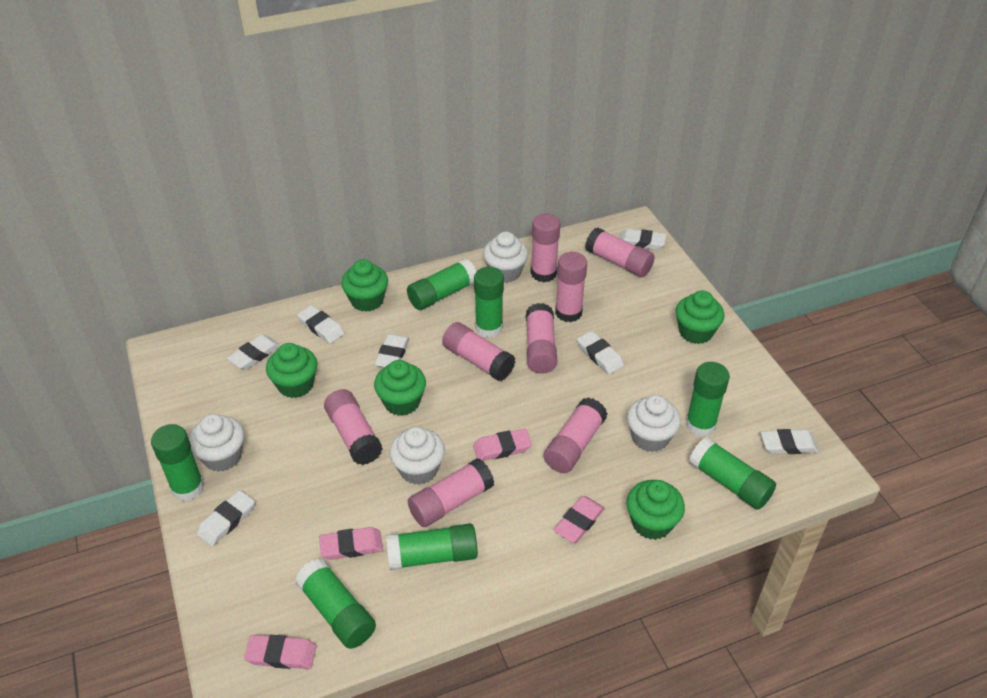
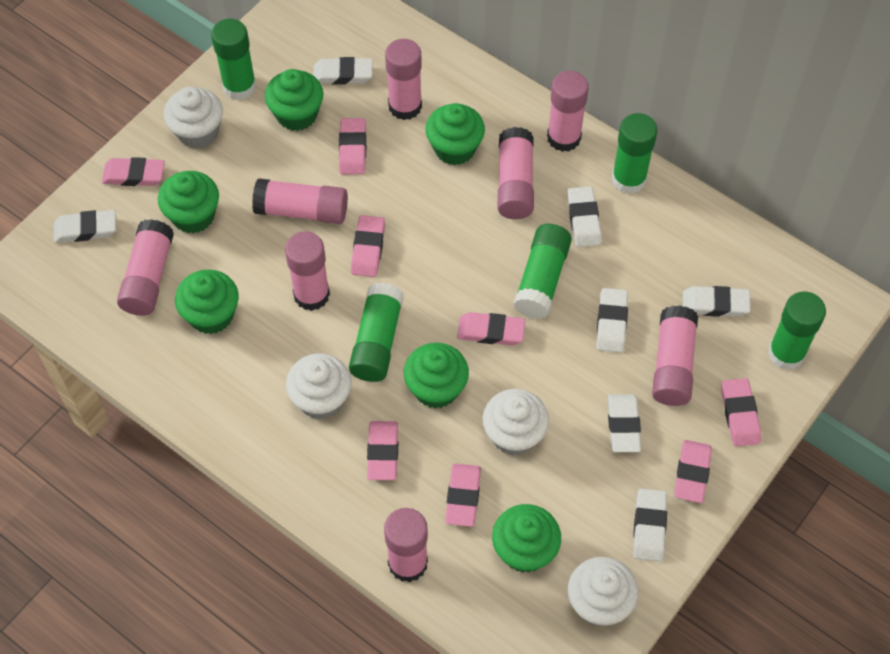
green cupcake: [266,343,317,398] [341,259,388,312] [374,360,426,416] [626,480,685,540] [675,291,724,344] = 5 -> [158,171,219,234] [175,270,239,334] [265,69,324,131] [403,343,469,409] [425,103,485,165] [492,504,561,573] = 6
green glue stick: [151,424,204,501] [295,559,376,649] [386,524,478,570] [407,258,476,310] [474,267,504,338] [686,362,730,437] [689,437,776,510] = 7 -> [211,19,256,100] [349,283,404,382] [513,224,572,319] [612,113,657,194] [768,291,826,370] = 5
pink eraser: [244,635,316,669] [319,527,383,560] [473,429,532,461] [554,496,605,543] = 4 -> [102,157,165,186] [339,118,366,174] [351,215,385,277] [367,421,398,480] [445,463,481,527] [457,312,526,345] [674,440,712,503] [721,378,761,447] = 8

